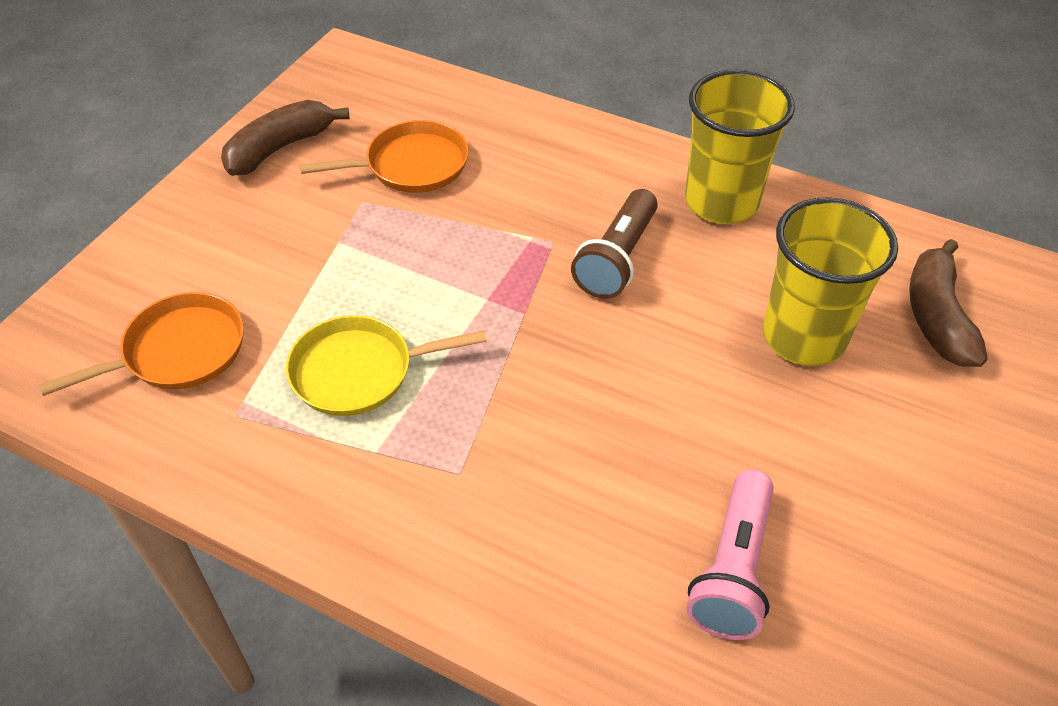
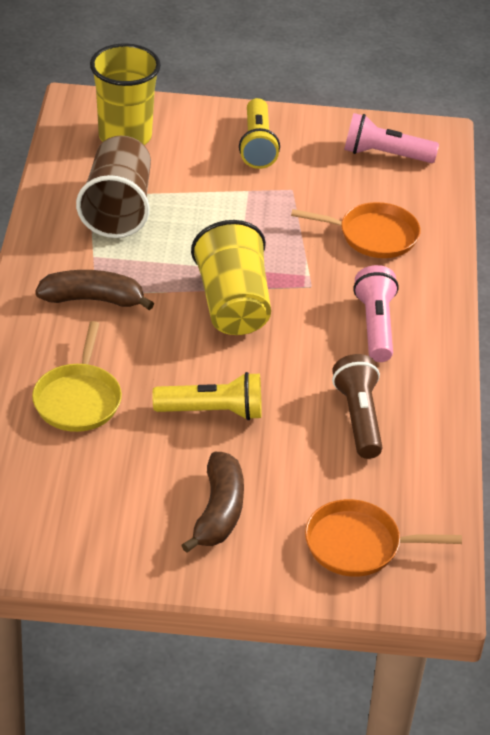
brown cup: none = 0 -> [76,136,151,238] = 1
pink flashlight: [687,470,774,640] = 1 -> [344,113,439,163] [353,265,399,362] = 2
yellow flashlight: none = 0 -> [152,372,262,420] [239,98,280,169] = 2

